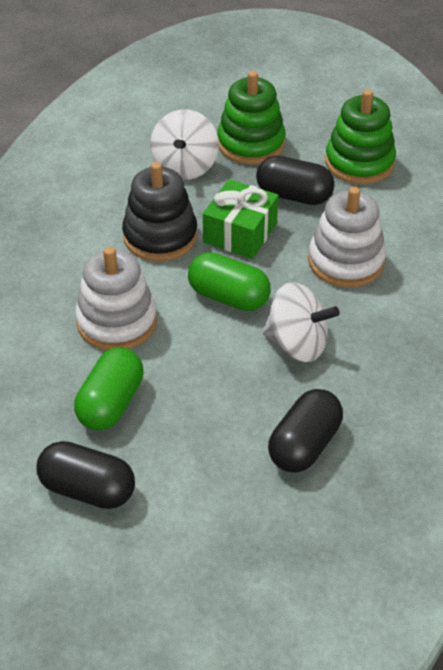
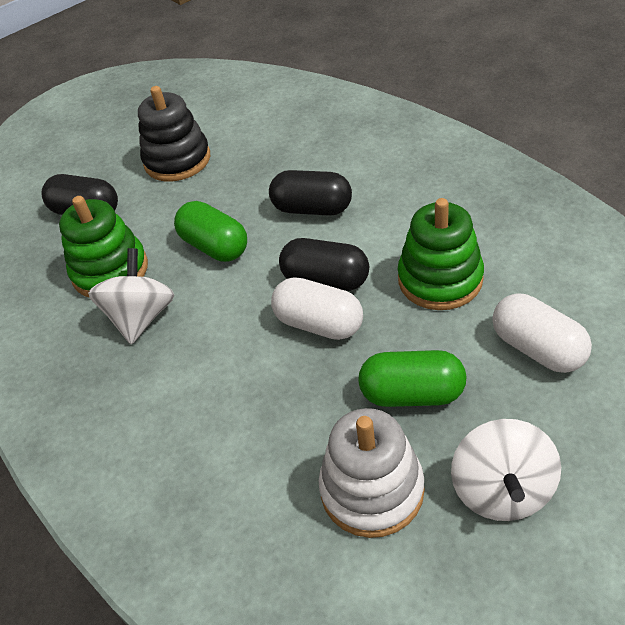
green gift: [203,179,279,259] = 1 -> none = 0
white capsule: none = 0 -> [271,278,363,340] [492,293,592,373] = 2
white stacking toy: [75,247,157,350] [308,187,386,288] = 2 -> [319,408,425,538] = 1

